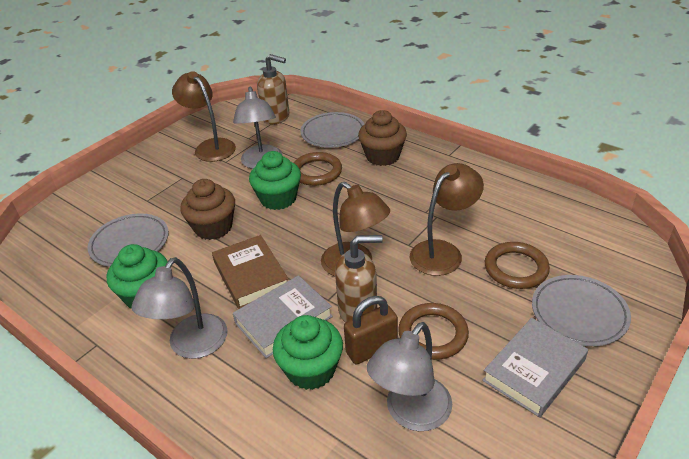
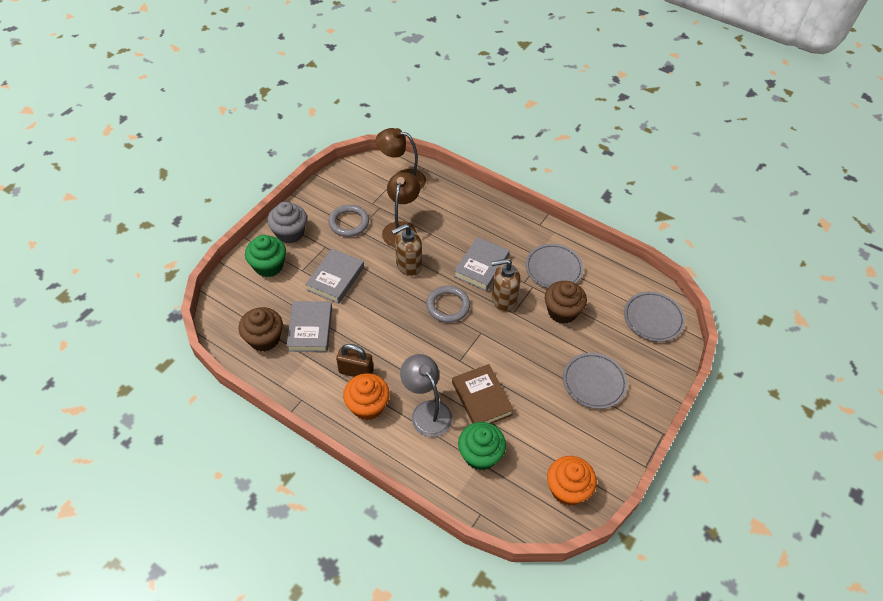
brown lamp: [172,71,236,162] [321,182,390,276] [410,163,484,276] = 3 -> [376,128,426,190] [382,172,420,247] = 2
brown ring: [294,152,342,186] [398,303,469,360] [485,242,550,289] = 3 -> none = 0
green cupcake: [107,244,168,309] [249,151,301,210] [273,315,343,390] = 3 -> [245,235,286,277] [458,422,506,471] = 2
grey book: [233,275,333,358] [482,318,588,417] = 2 -> [286,301,332,352] [305,249,364,304] [454,237,509,291] = 3
grey cupcake: none = 0 -> [267,202,307,244] = 1
grey lamp: [132,257,227,359] [233,87,283,169] [367,322,452,431] = 3 -> [400,354,453,437] = 1
grey ring: none = 0 -> [329,205,369,237] [426,286,470,323] = 2
orange cupcake: none = 0 -> [343,373,390,420] [547,456,597,506] = 2

